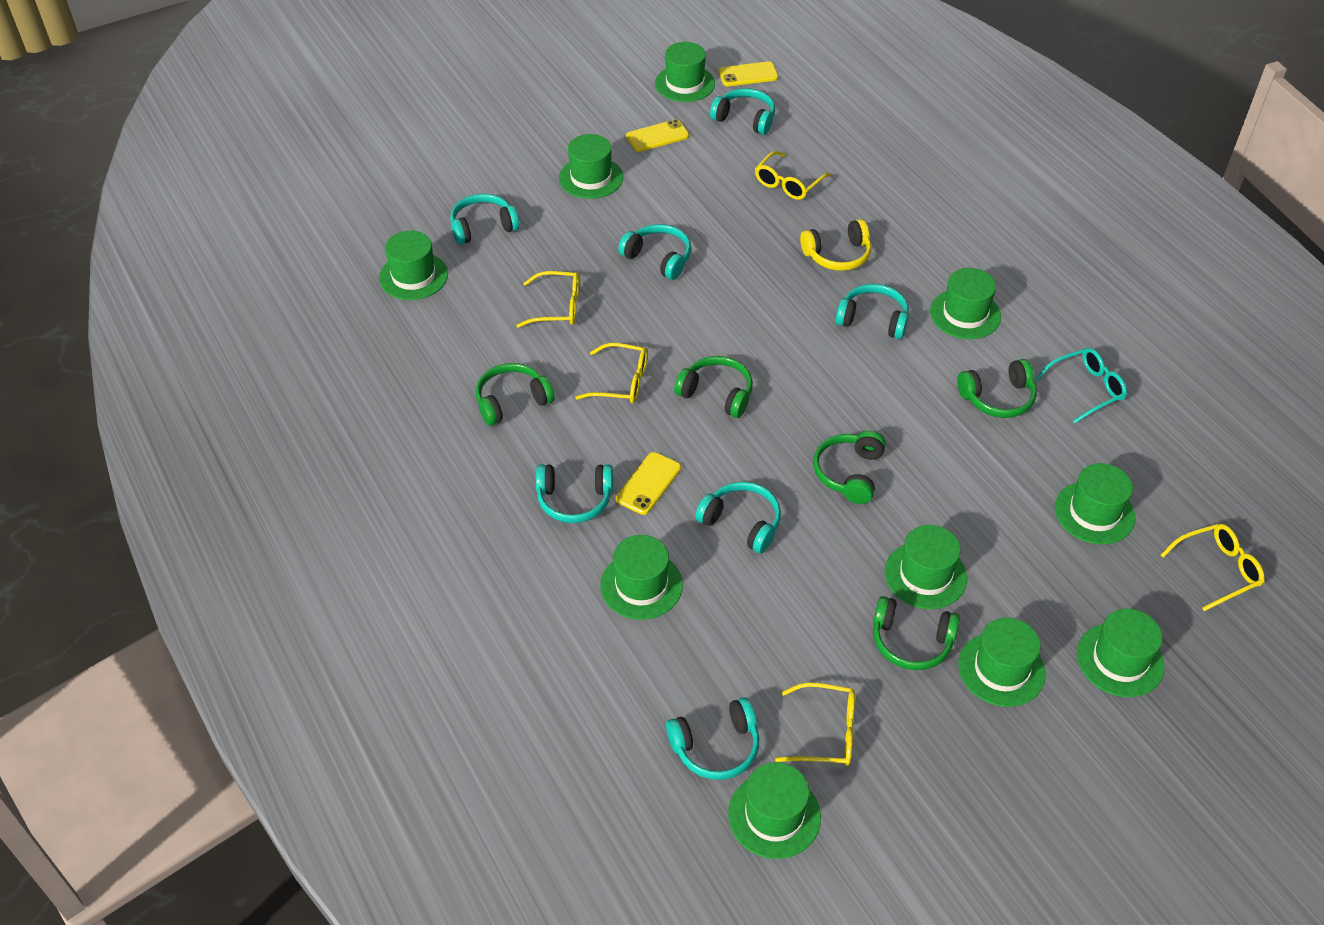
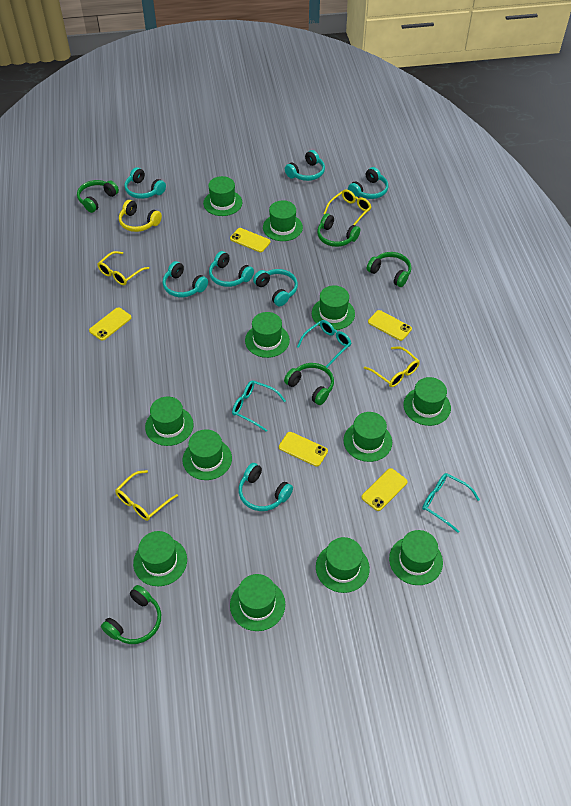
green hat: [379,231,448,300] [559,134,623,199] [600,535,683,620] [655,42,715,102] [728,762,821,859] [885,525,967,609] [930,268,1001,339] [958,618,1046,707] [1055,463,1136,545] [1077,609,1164,697] = 10 -> [133,531,187,586] [145,397,193,446] [183,429,232,480] [203,176,242,216] [230,574,285,631] [245,312,290,358] [263,200,303,241] [312,285,355,330] [316,537,370,593] [344,412,392,462] [389,530,443,585] [403,377,451,426] = 12
turquoise glasses: [1035,348,1127,423] = 1 -> [232,380,286,432] [297,320,351,368] [422,473,480,533] = 3
yellow glasses: [516,271,579,328] [575,343,648,404] [755,151,831,200] [775,682,855,766] [1161,524,1264,611] = 5 -> [97,251,149,285] [115,470,178,521] [324,189,371,225] [364,346,420,387] = 4
yellow phone: [616,452,681,515] [626,119,689,152] [718,61,778,86] = 3 -> [89,307,131,341] [230,228,270,252] [279,432,328,467] [361,468,408,511] [368,310,412,341] = 5

